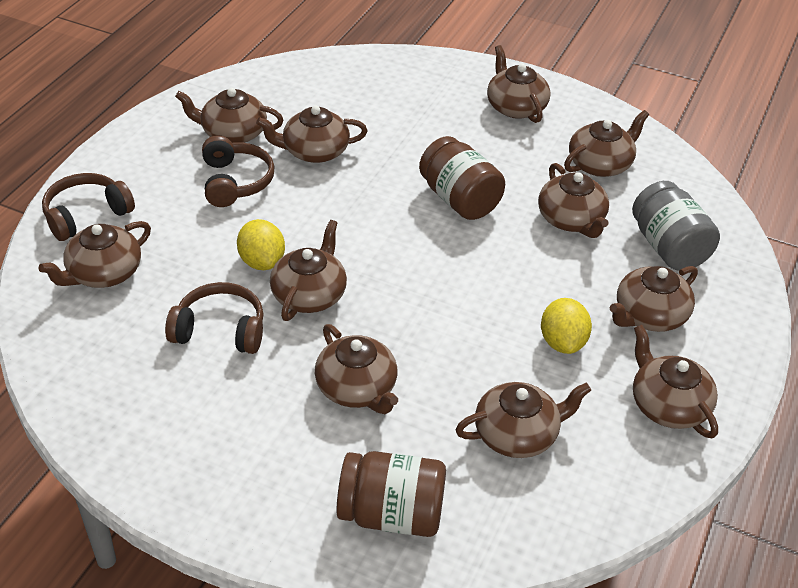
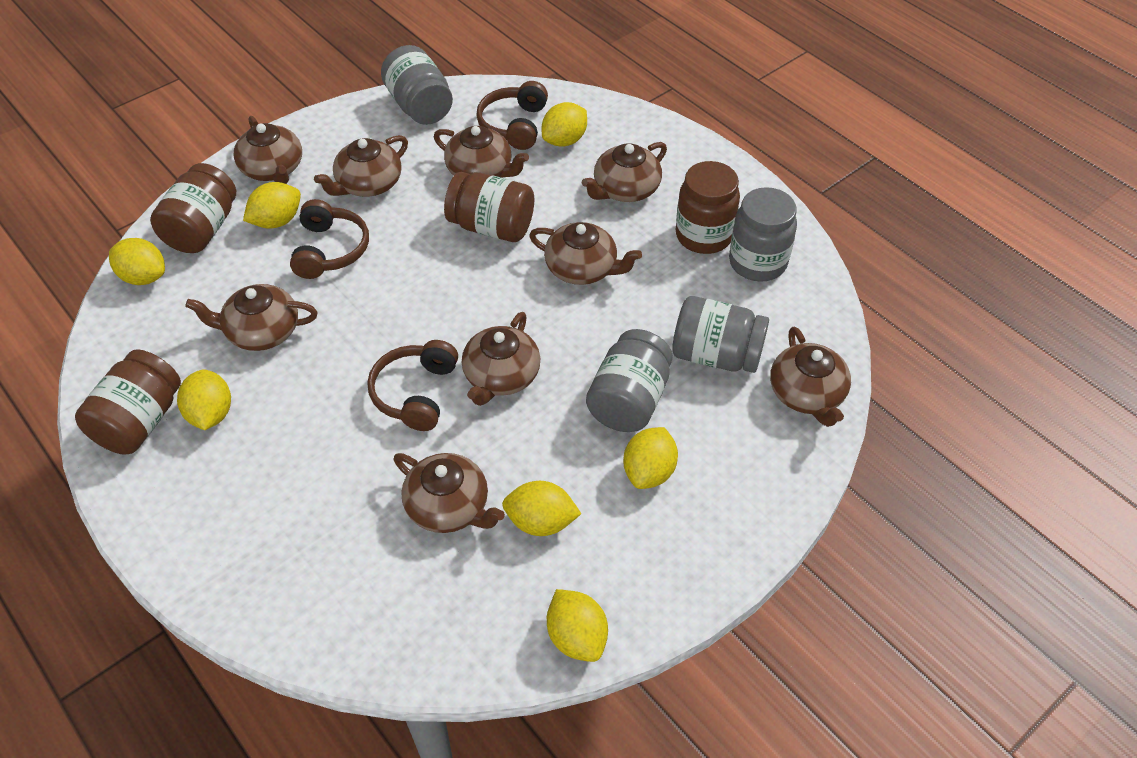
brown jar: [337,451,446,537] [419,136,505,220] = 2 -> [75,349,181,455] [150,163,236,253] [444,172,534,242] [676,161,740,254] = 4
brown teapot: [39,221,151,288] [175,88,283,143] [256,106,367,163] [270,220,347,321] [315,324,398,414] [455,382,591,458] [487,45,551,123] [538,163,609,238] [564,110,649,177] [610,266,698,332] [633,325,718,438] = 11 -> [185,284,318,351] [234,116,302,184] [314,135,408,197] [393,453,505,533] [434,126,529,177] [462,312,540,406] [529,222,642,285] [582,142,667,202] [770,327,851,427] = 9
grey jar: [632,181,720,271] = 1 -> [381,45,453,125] [586,329,673,432] [672,296,769,373] [729,187,797,282] = 4
yellow lemon: [237,219,285,270] [541,298,592,354] = 2 -> [109,238,165,285] [177,369,231,430] [243,182,301,229] [502,481,581,536] [542,102,587,147] [547,589,608,662] [623,427,678,489] = 7

